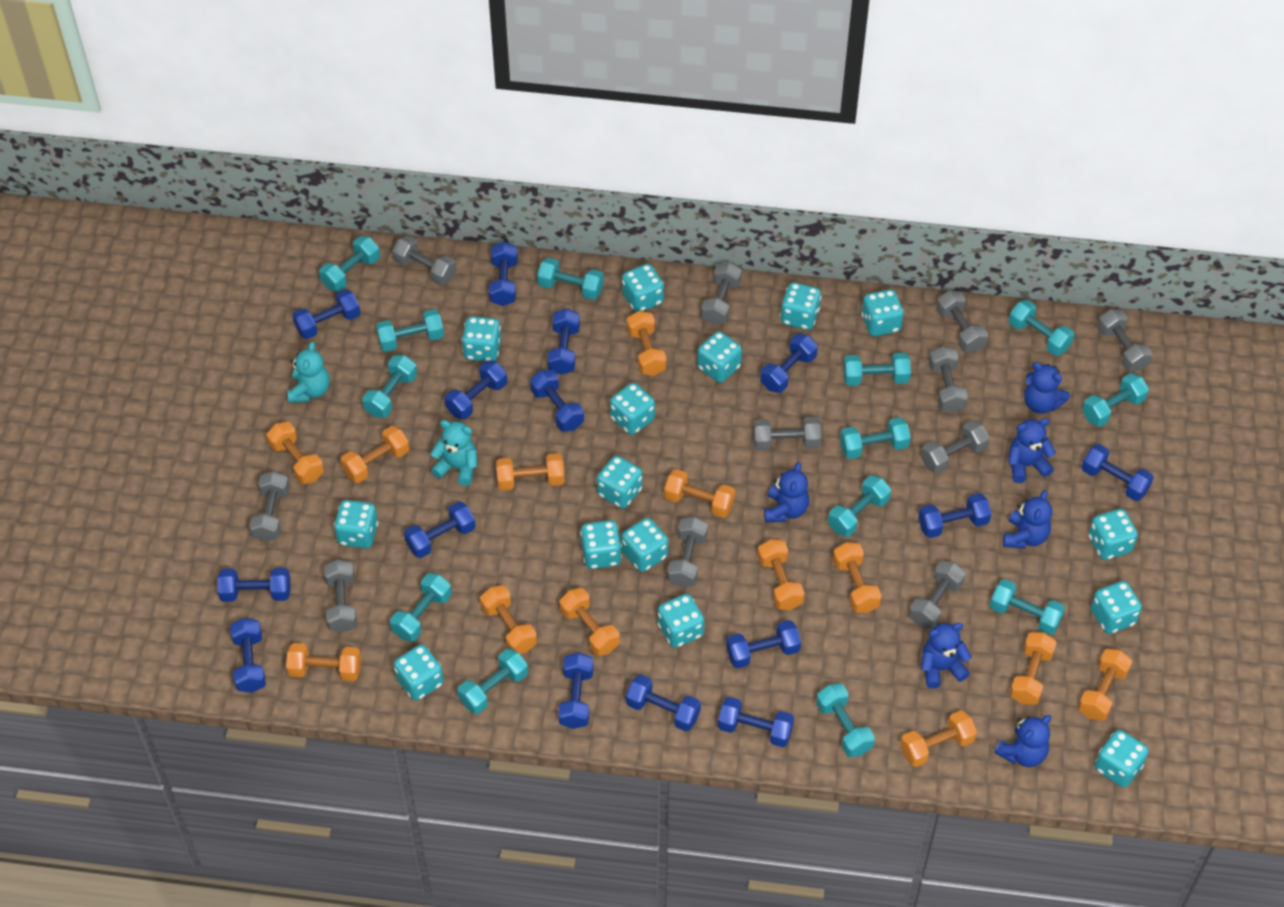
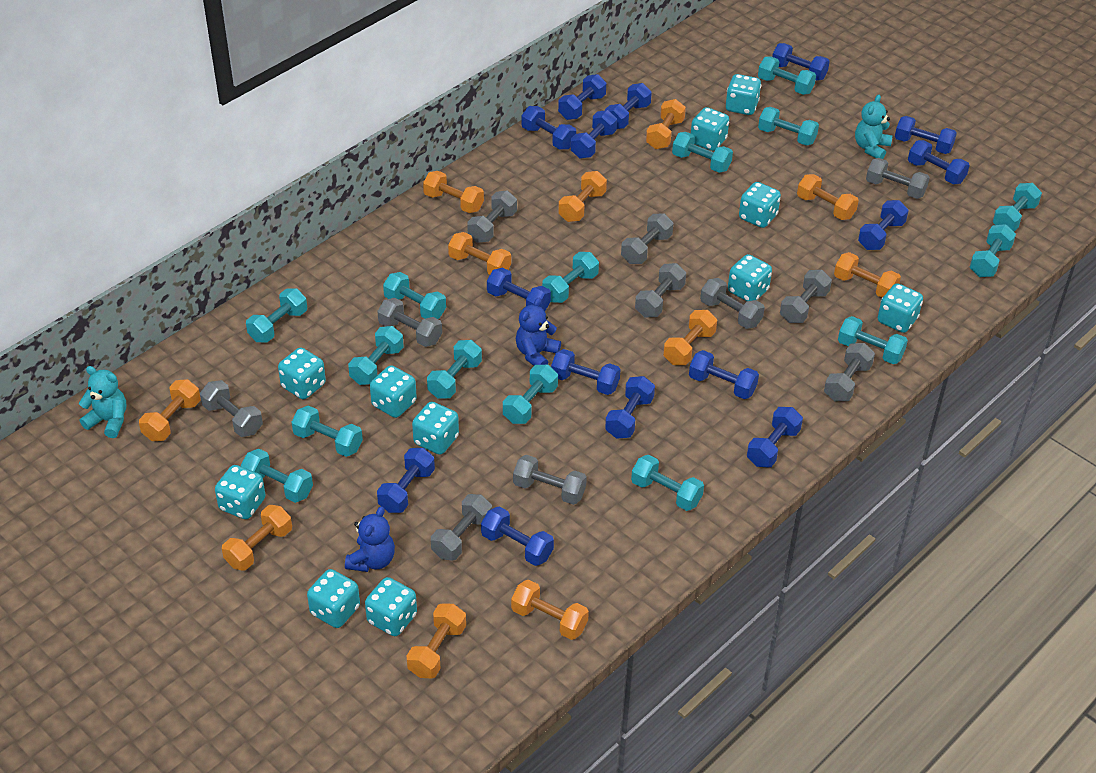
blue teddy bear: [764,462,809,522] [921,623,972,689] [994,715,1051,767] [1003,490,1052,549] [1008,418,1056,483] [1024,362,1070,414] = 6 -> [345,506,395,572] [516,298,561,366] = 2
orange dumbbell: [266,422,324,484] [286,643,361,681] [341,426,409,483] [480,585,537,654] [496,453,565,490] [560,588,620,656] [627,311,667,376] [664,469,735,518] [758,539,804,610] [833,542,882,613] [900,710,977,767] [1010,632,1057,705] [1078,649,1132,721] = 13 -> [139,379,200,441] [222,505,292,570] [406,604,466,678] [423,171,484,213] [448,232,511,275] [511,580,589,640] [558,171,607,222] [646,99,686,149] [663,310,717,365] [797,174,859,220] [834,252,901,298] = 11
turquoise dice: [334,500,378,548] [394,645,444,701] [462,316,501,361] [580,520,622,569] [597,456,642,508] [610,383,655,435] [622,264,664,312] [622,518,668,572] [658,594,704,648] [697,331,742,383] [780,282,821,330] [861,289,904,336] [1089,509,1138,560] [1091,581,1142,634] [1095,730,1149,787] = 15 -> [215,465,266,519] [278,347,326,399] [307,569,360,628] [365,577,417,636] [370,365,417,418] [412,402,459,455] [691,107,729,151] [726,74,761,115] [728,254,772,301] [739,182,781,228] [878,283,923,333] = 11
turquoise dumbbell: [319,236,380,292] [362,355,417,418] [376,309,444,352] [390,573,451,642] [457,648,528,714] [537,258,604,300] [816,683,875,757] [828,475,891,537] [840,417,911,459] [843,353,911,386] [990,579,1065,635] [1008,300,1074,356] [1082,373,1149,427] = 13 -> [241,449,313,503] [246,289,307,343] [292,406,363,457] [348,326,404,385] [383,272,446,319] [427,340,482,399] [503,365,558,424] [542,252,599,303] [631,455,704,511] [672,132,733,173] [758,56,816,95] [758,107,819,146] [838,316,908,364] [970,224,1016,277] [993,183,1042,232] = 15

